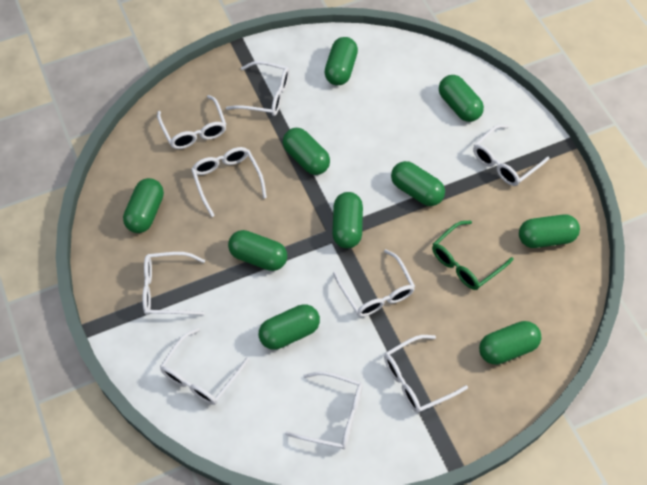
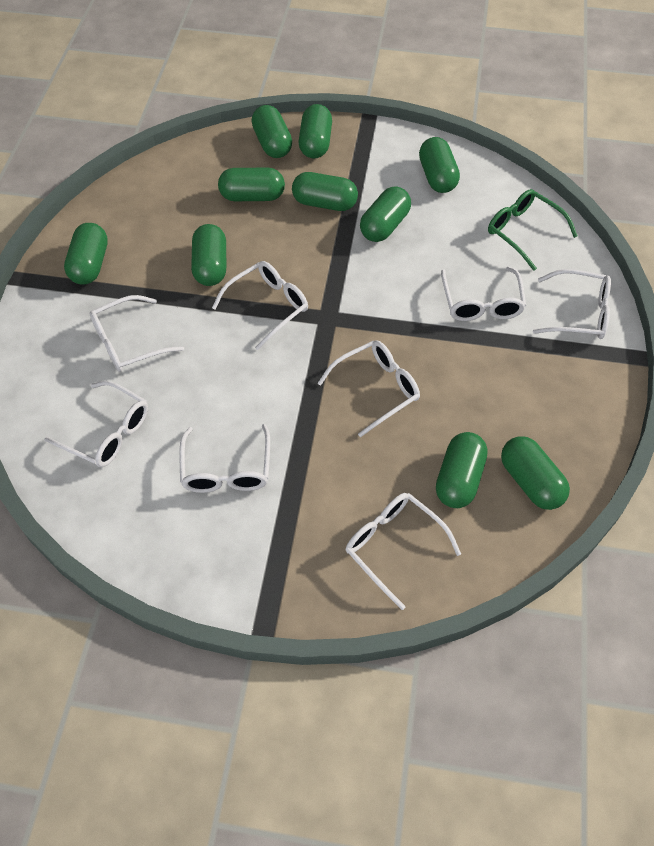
white glasses: [143,252,205,315] [157,95,227,149] [160,328,249,405] [191,147,267,217] [226,61,290,116] [285,371,363,449] [333,249,415,317] [384,335,468,413] [473,124,550,186] = 9 -> [44,381,148,467] [90,295,184,372] [180,424,270,493] [212,261,308,350] [317,340,420,437] [346,493,461,610] [441,267,526,321] [533,269,611,339] = 8

